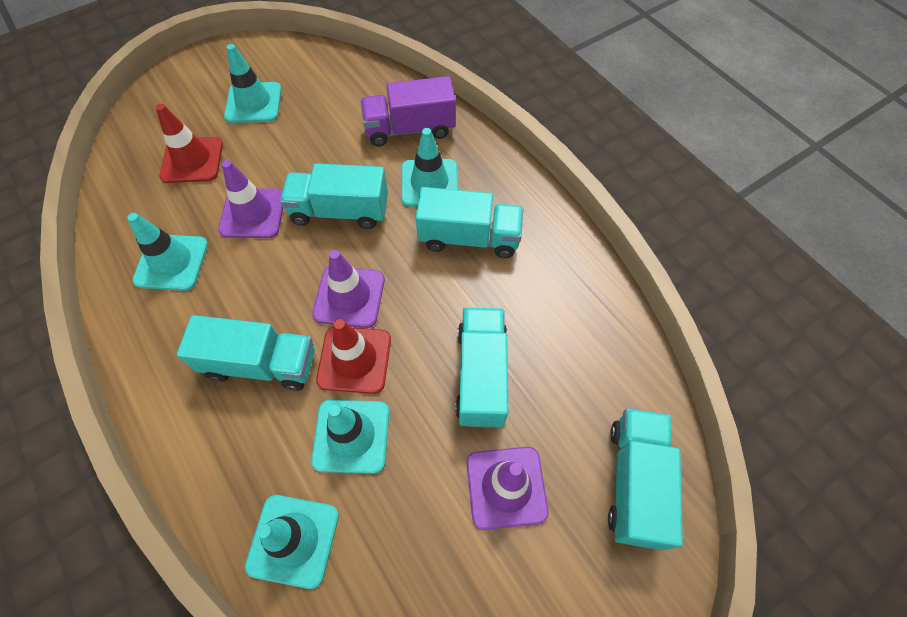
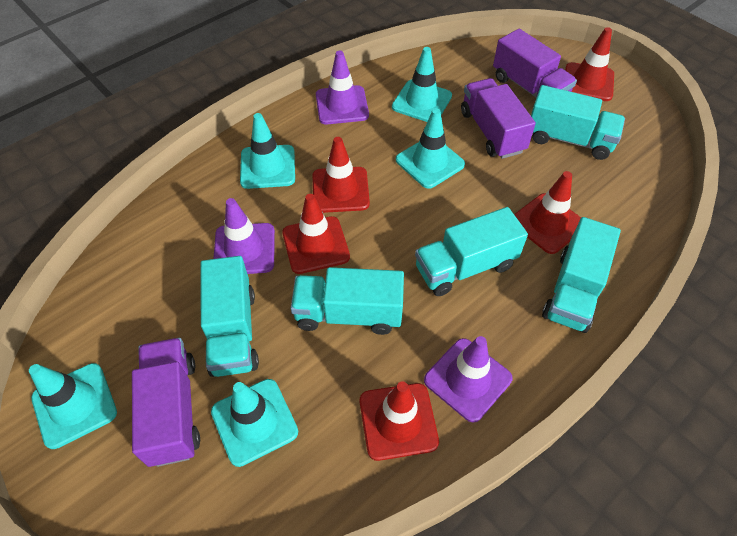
purple truck: [360,76,456,146] = 1 -> [132,338,200,467] [461,78,536,159] [493,29,577,98] = 3
red traffic cone: [156,104,223,183] [316,319,391,394] = 2 -> [282,194,350,274] [313,137,370,213] [360,381,439,461] [514,171,581,254] [565,27,614,101] = 5

